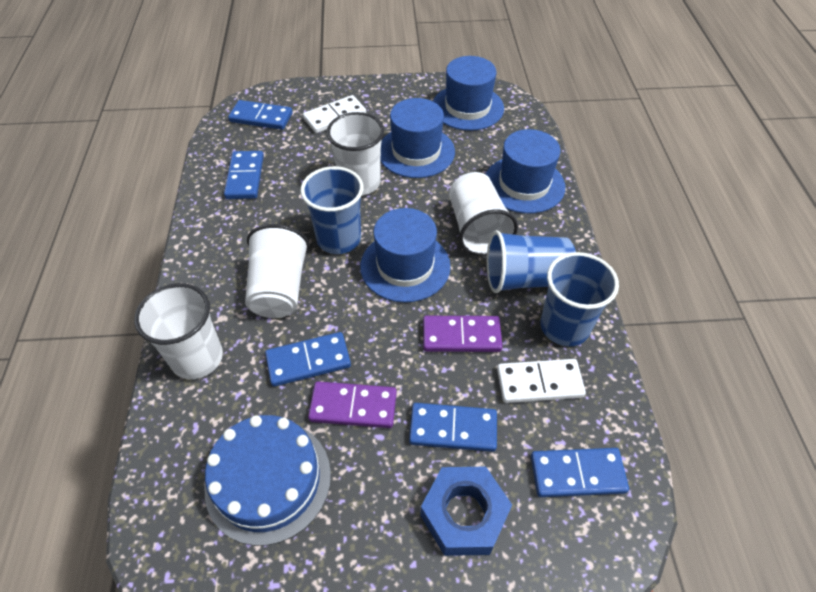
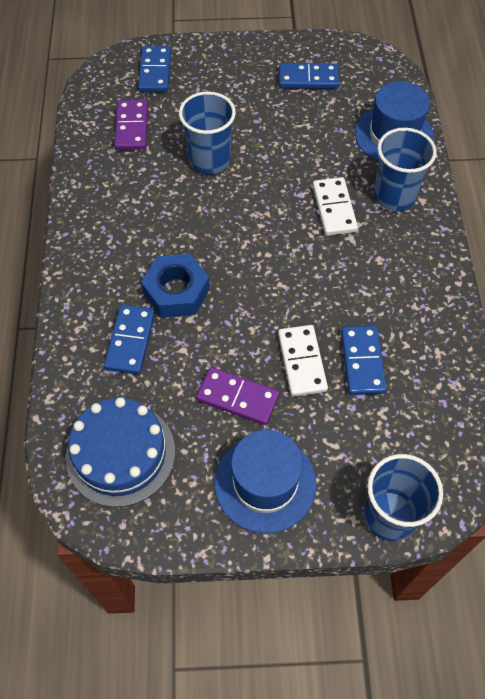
blue domino: [224,151,264,199] [228,100,293,130] [265,332,351,387] [409,403,497,452] [531,448,629,497] = 5 -> [104,305,155,374] [138,46,171,92] [279,63,339,89] [341,326,387,395] = 4
blue hat: [360,208,451,303] [381,98,455,178] [433,56,504,131] [485,129,565,214] = 4 -> [214,430,317,533] [355,81,434,162] = 2
white cup: [134,283,223,379] [245,224,309,318] [327,112,384,195] [449,172,518,256] = 4 -> none = 0

